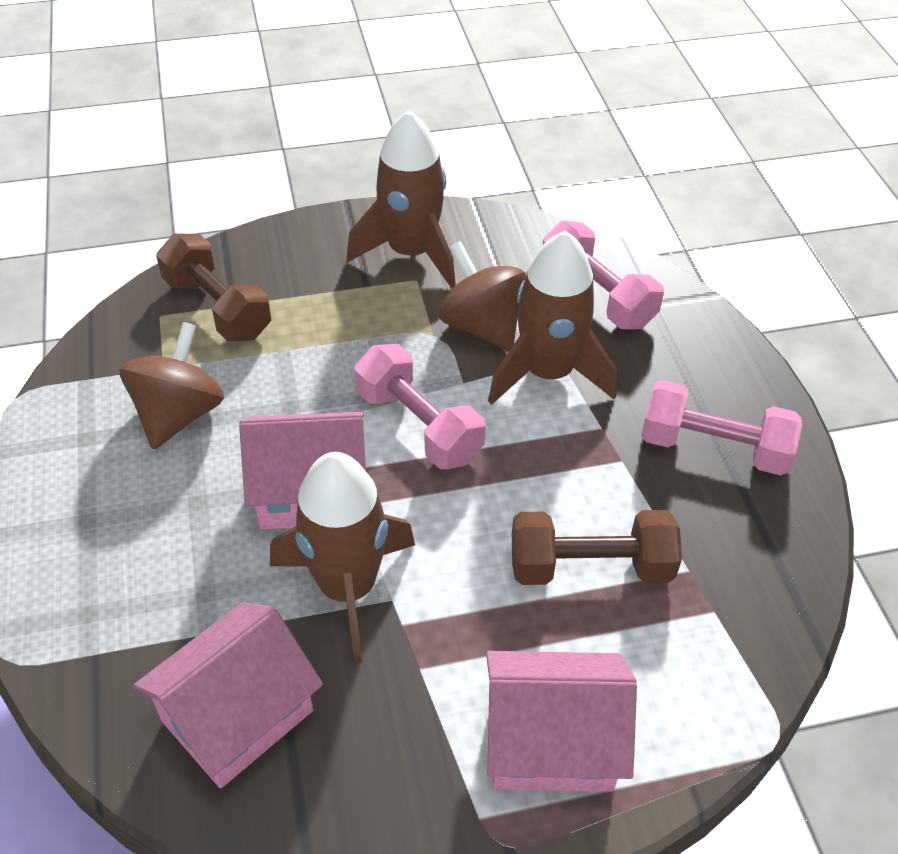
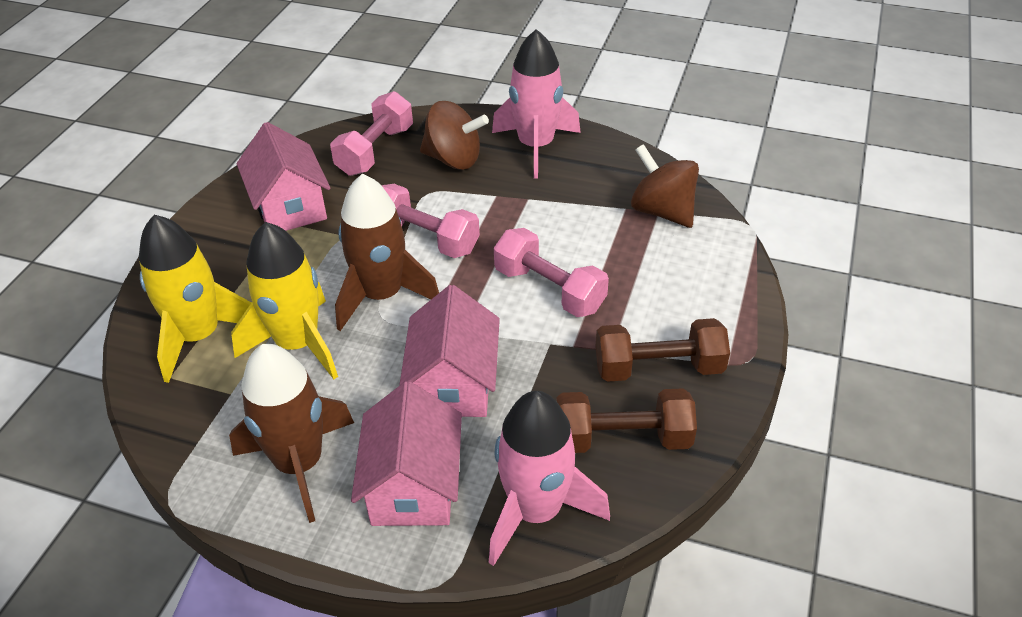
brown rocket: [270,452,415,663] [347,110,456,288] [488,231,617,405] = 3 -> [229,344,354,523] [335,174,439,331] = 2
pink rocket: none = 0 -> [489,391,610,566] [492,29,581,178] = 2
yellow rocket: none = 0 -> [139,215,251,383] [231,222,338,379] = 2

